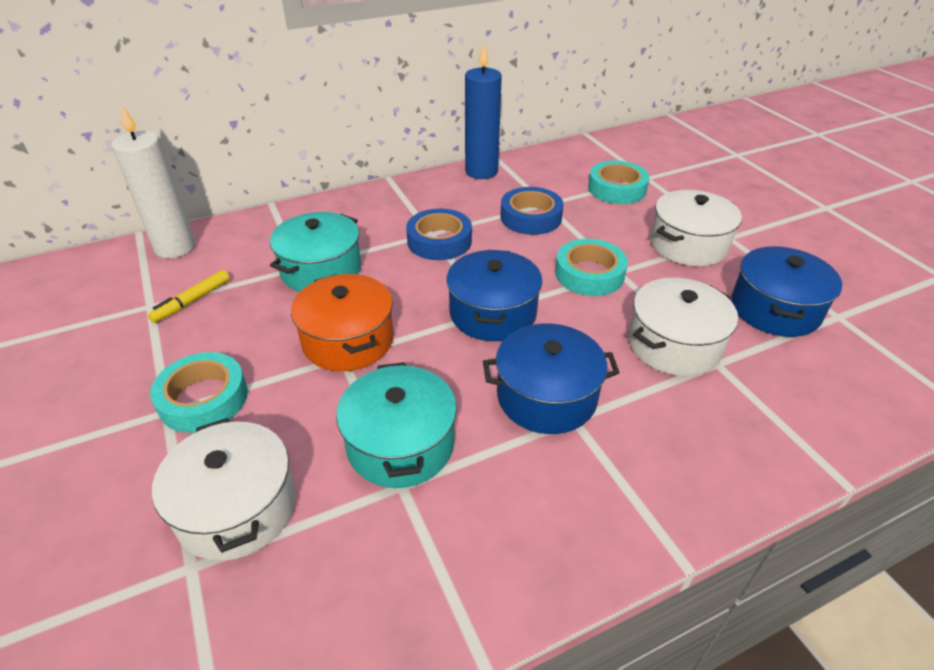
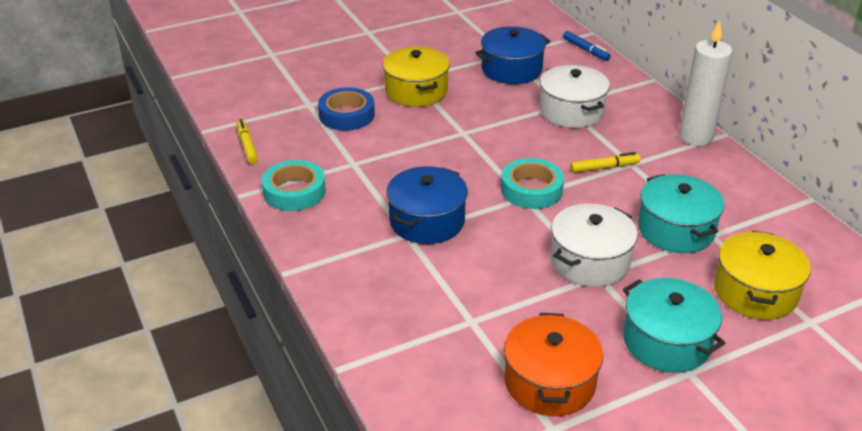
blue candle: [465,43,502,179] = 1 -> none = 0
blue marker: none = 0 -> [563,31,611,61] = 1
blue pot: [446,250,542,341] [483,324,620,434] [731,246,842,337] = 3 -> [386,166,468,244] [475,26,550,84] = 2
blue tape: [406,208,472,260] [500,187,564,235] = 2 -> [318,87,375,131] = 1
turquoise tape: [150,352,248,433] [555,239,628,296] [588,161,650,204] = 3 -> [262,160,326,211] [501,158,564,209] = 2
white pot: [152,418,296,561] [628,278,738,376] [650,190,742,266] = 3 -> [540,65,610,128] [551,204,638,287] = 2
yellow marker: [148,270,230,323] = 1 -> [237,119,258,164] [570,152,641,173] = 2
yellow pot: none = 0 -> [383,46,450,107] [714,231,811,320] = 2

